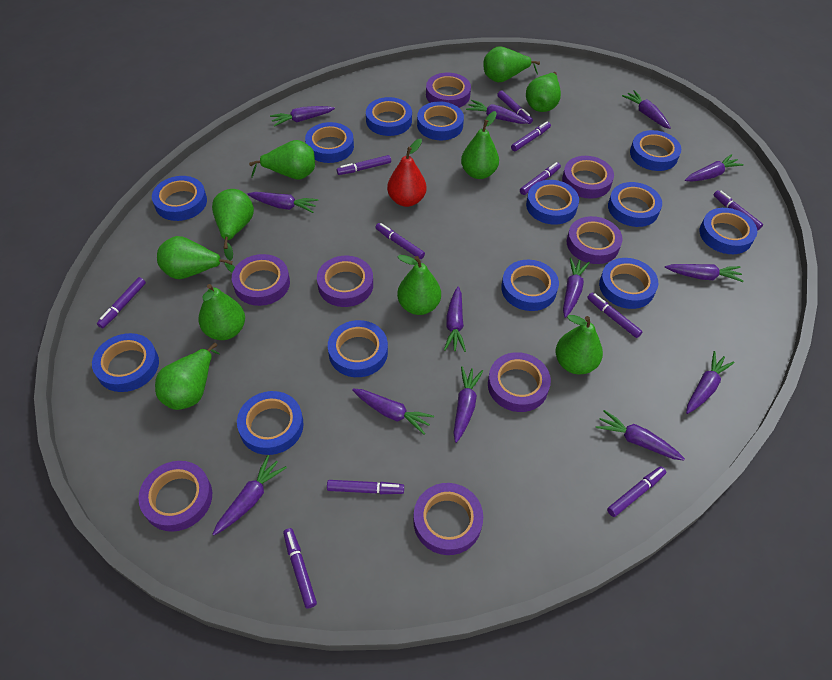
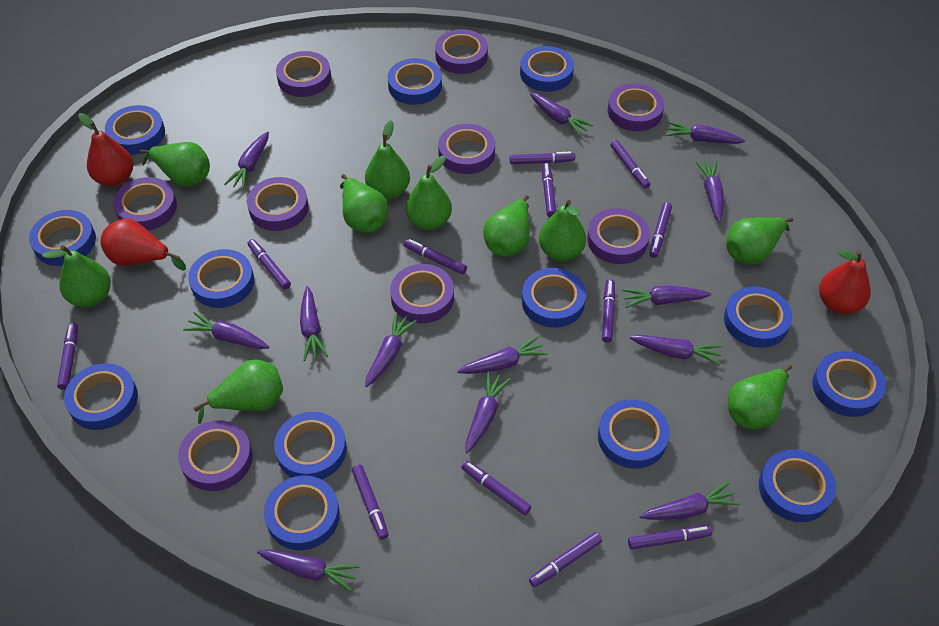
purple marker: [97,277,146,328] [283,528,317,609] [327,480,404,494] [337,155,391,175] [376,223,425,259] [497,90,533,124] [511,121,551,151] [520,162,561,195] [587,293,643,338] [607,466,666,517] [714,190,763,231] = 11 -> [57,323,78,390] [248,239,291,290] [352,465,389,540] [403,239,467,275] [461,461,531,515] [510,152,575,164] [529,532,602,587] [542,163,556,217] [602,279,615,343] [611,140,650,189] [628,525,712,550] [649,202,672,258] = 12
purple tape: [138,461,212,532] [232,254,290,306] [317,256,373,307] [413,483,483,555] [426,73,471,108] [488,352,551,412] [562,156,614,199] [567,216,623,264] = 8 -> [113,177,177,230] [178,420,253,491] [247,177,309,231] [276,51,331,97] [390,264,454,323] [435,29,488,74] [438,124,495,174] [587,208,650,264] [608,83,664,131] = 9
red pear: [387,139,426,207] = 1 -> [78,113,133,187] [100,219,186,271] [819,250,871,314] = 3

